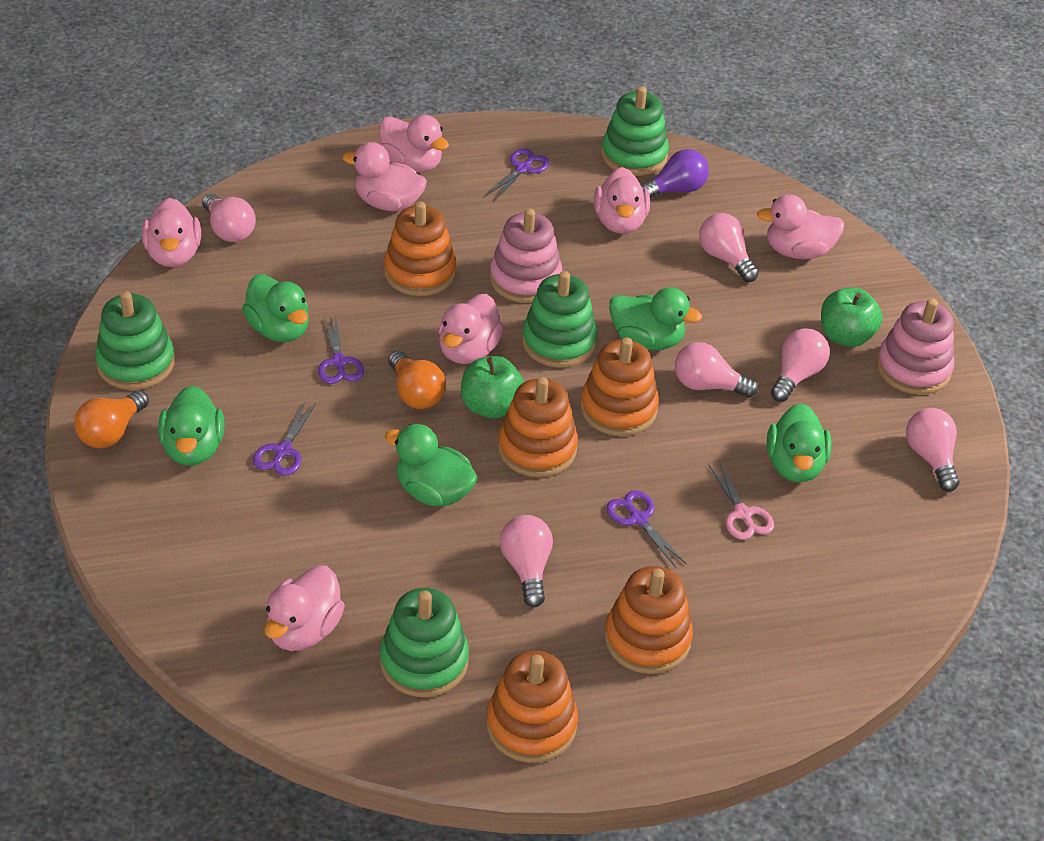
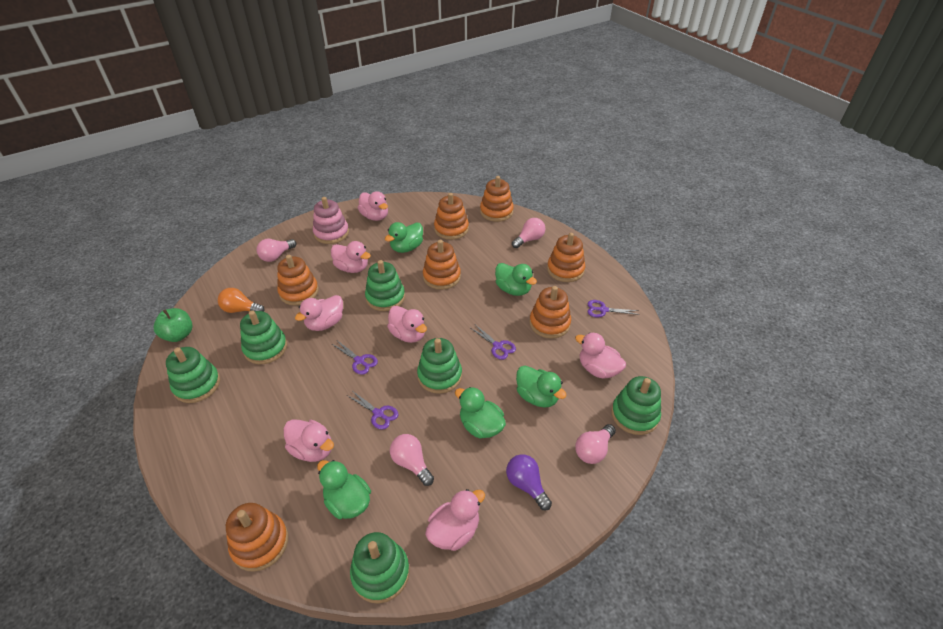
green apple: [461,356,524,419] [821,288,883,347] = 2 -> [154,308,193,342] = 1
green stacking toy: [95,291,175,390] [380,588,469,697] [522,271,597,368] [601,86,669,176] = 4 -> [166,347,220,403] [240,310,287,364] [350,532,410,604] [365,260,405,311] [417,338,462,394] [611,376,661,435] = 6
orange light bulb: [74,390,149,448] [388,351,446,409] = 2 -> [218,288,264,313] = 1
orange stacking toy: [384,201,456,296] [486,651,578,763] [498,377,578,477] [580,337,659,436] [604,566,693,674] = 5 -> [226,503,288,572] [277,255,319,306] [423,240,461,290] [434,193,469,240] [480,176,514,222] [529,286,571,339] [547,233,585,282] = 7
pink light bulb: [202,193,256,242] [500,515,553,607] [675,342,758,398] [699,213,759,282] [771,328,830,402] [906,408,959,492] = 6 -> [257,239,296,262] [390,434,434,486] [512,218,545,248] [575,424,616,464] = 4
pink scissors: [708,460,774,540] = 1 -> none = 0
pink stacking toy: [490,208,563,303] [876,298,954,395] = 2 -> [313,197,349,244] = 1

